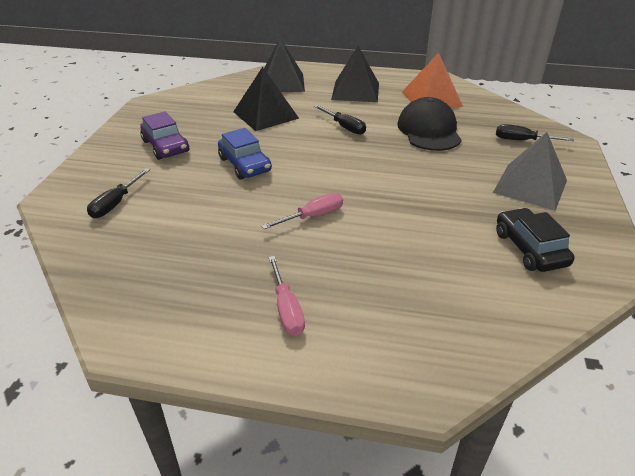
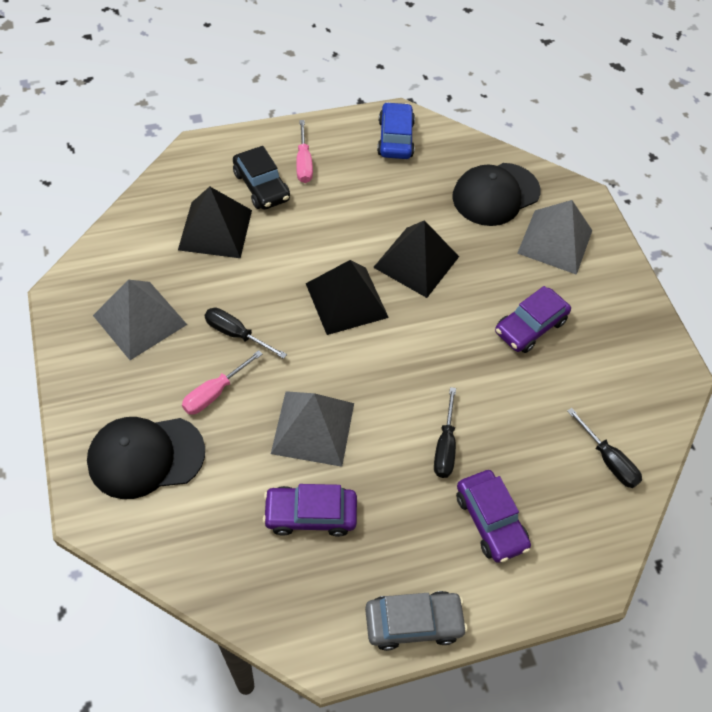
black cap: [397,97,462,151] = 1 -> [87,417,205,499] [452,163,541,226] = 2
grey car: none = 0 -> [365,591,467,651] = 1
grey pyramid: [493,132,567,211] = 1 -> [93,280,187,360] [271,391,354,467] [517,200,592,275] = 3
orange pyramid: [402,52,463,108] = 1 -> none = 0
purple car: [140,111,189,160] = 1 -> [263,484,357,537] [456,470,531,563] [495,286,571,353] = 3

